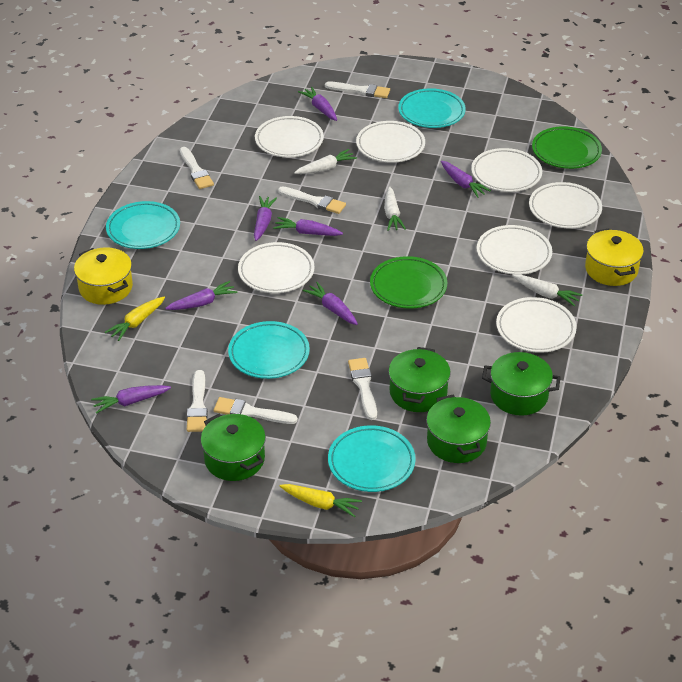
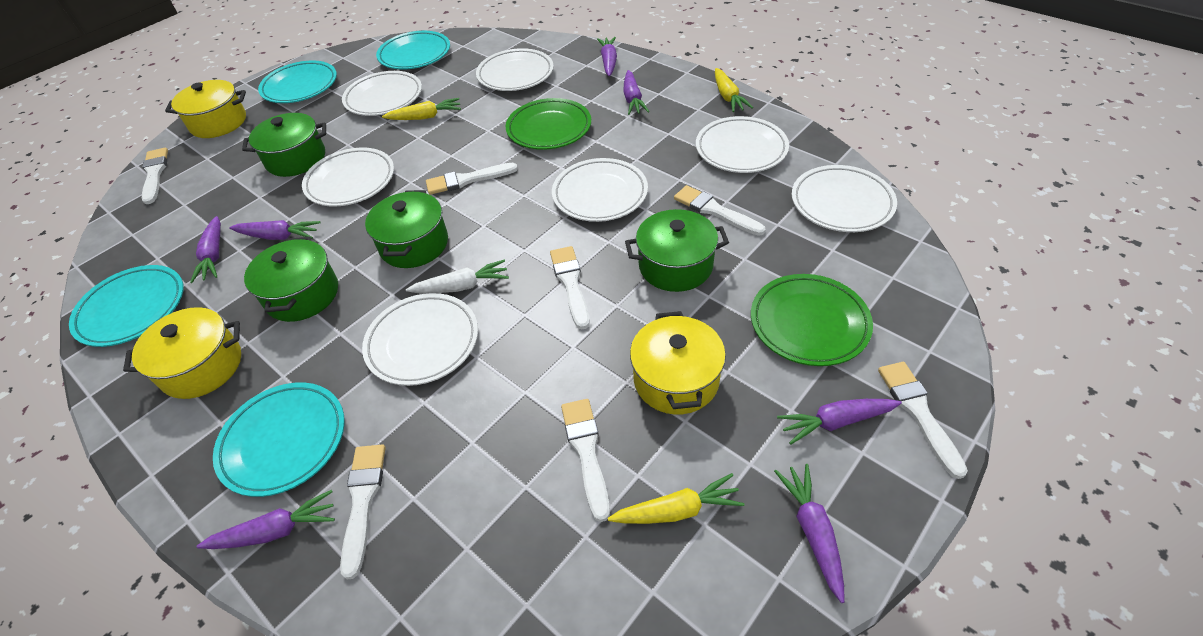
white brush: [180,147,214,189] [187,370,208,432] [214,397,298,424] [278,186,346,214] [325,82,390,98] [348,358,377,420] = 6 -> [142,148,168,204] [340,444,386,579] [426,163,518,195] [550,246,590,329] [561,399,610,522] [674,185,766,236] [878,362,968,479] = 7
white carrot: [294,149,357,174] [384,186,406,231] [512,274,583,307] = 3 -> [406,260,509,293] = 1
yellow carrot: [105,297,165,341] [280,484,362,517] = 2 -> [382,98,461,120] [608,473,745,524] [715,68,753,112] = 3
yellow pot: [74,247,133,305] [585,228,644,286] = 2 -> [123,307,241,399] [165,80,246,138] [630,311,726,415] = 3

